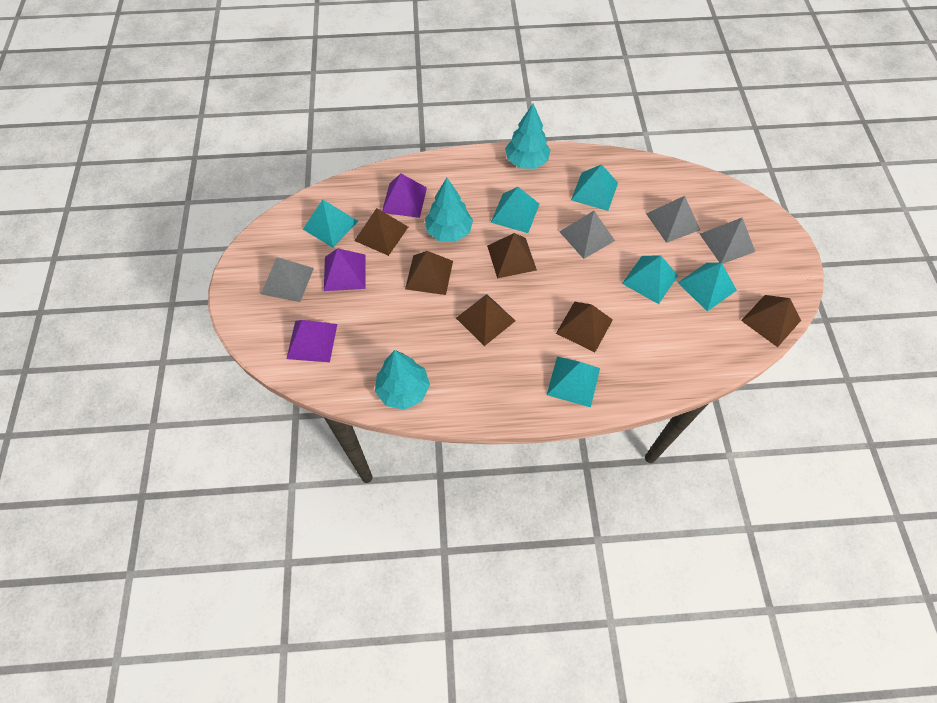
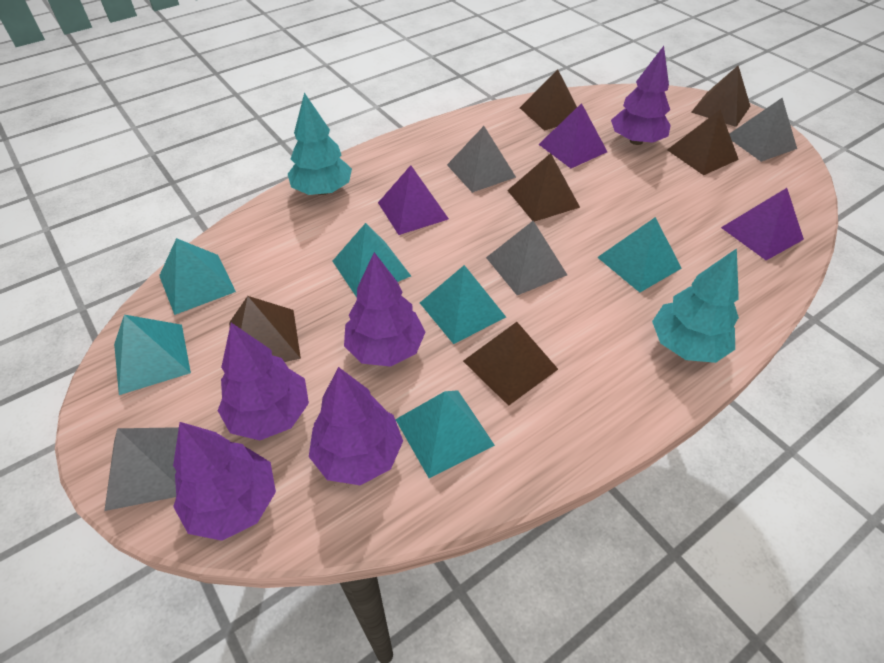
purple tree: none = 0 -> [173,422,276,541] [218,323,309,440] [309,367,403,485] [344,252,425,367] [611,46,671,145] = 5
turquoise tree: [375,350,430,410] [425,178,473,242] [505,103,550,169] = 3 -> [288,93,352,195] [652,248,739,363] = 2

